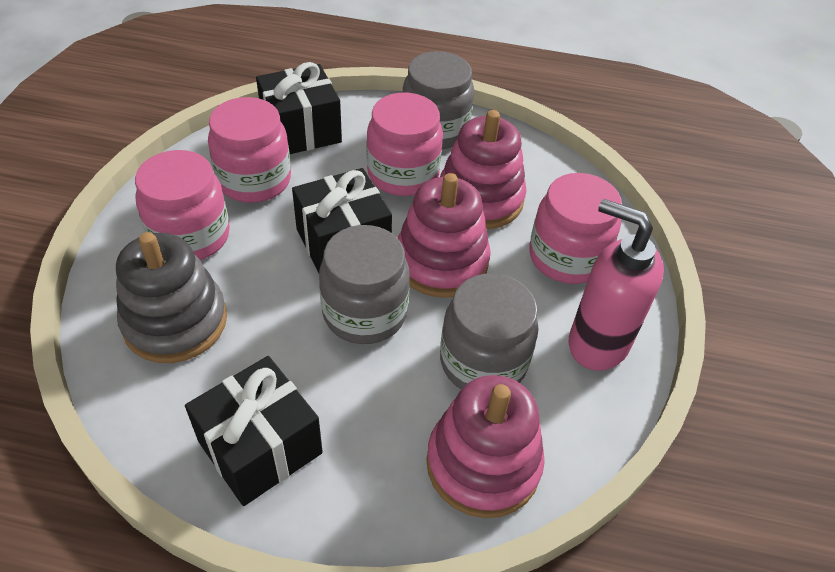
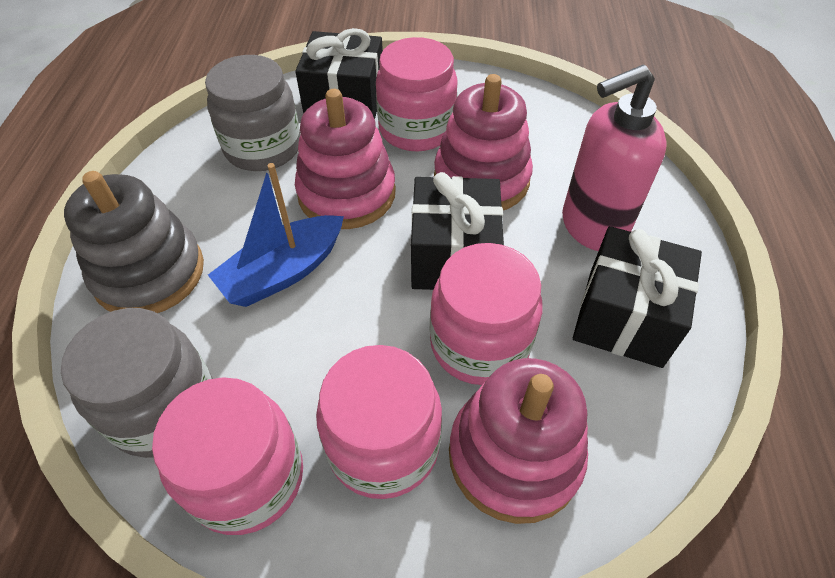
blue boat: none = 0 -> [208,163,344,307] = 1
grey jar: [319,225,410,344] [403,51,474,149] [440,273,538,389] = 3 -> [61,308,213,458] [205,55,301,171] = 2

